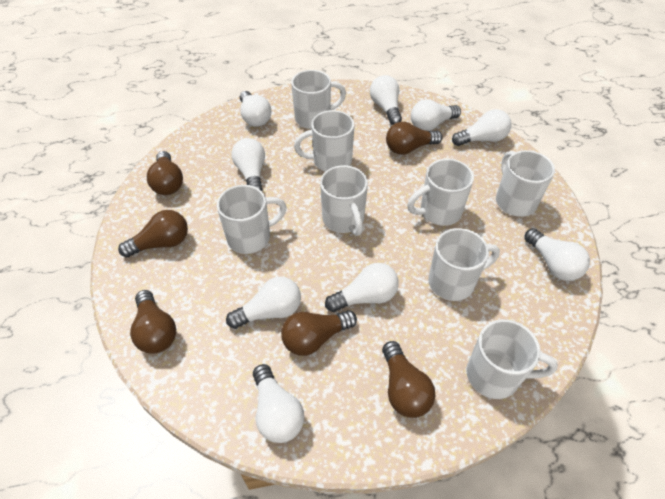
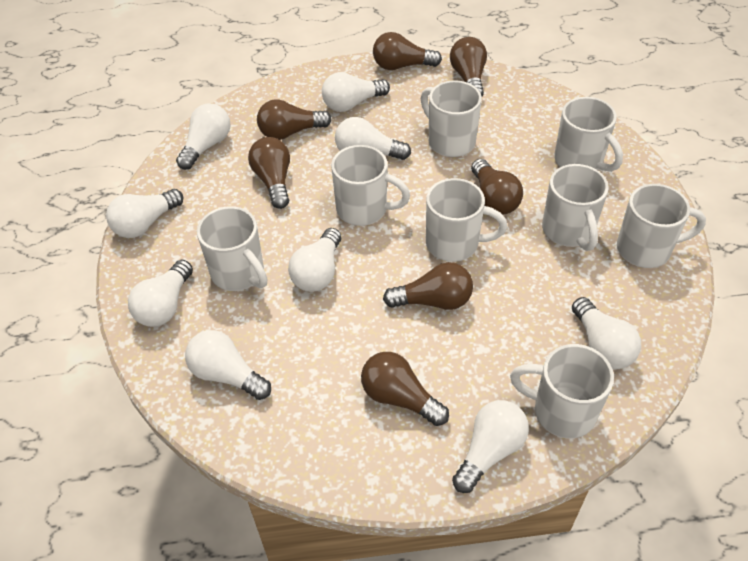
brown light bulb: [118,210,188,257] [130,290,176,354] [147,151,183,195] [281,310,357,356] [382,341,435,418] [386,122,442,155] = 6 -> [248,137,290,209] [257,99,331,140] [361,352,449,426] [373,32,442,70] [383,262,473,310] [450,37,487,96] [471,159,523,215] = 7

